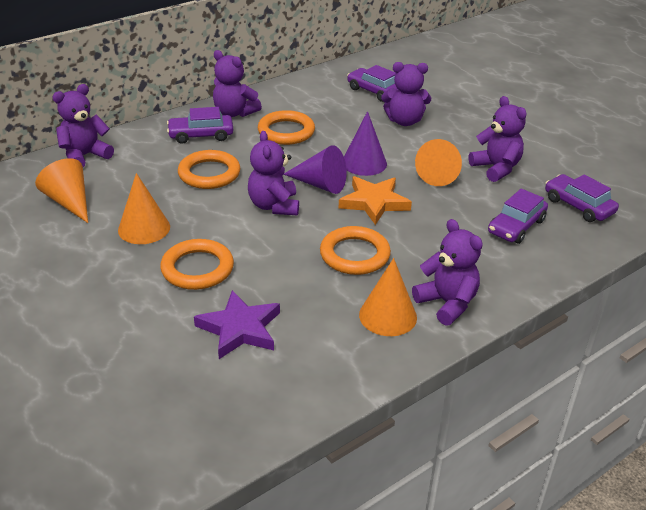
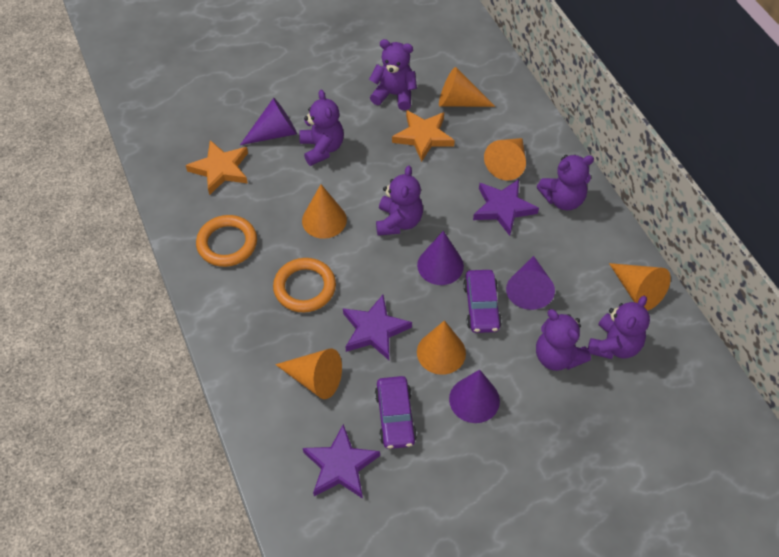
orange cone: [35,158,88,223] [118,173,170,244] [359,258,417,336] [415,139,462,186] = 4 -> [275,348,342,399] [302,184,347,239] [417,320,466,375] [439,67,495,107] [484,138,526,180] [609,263,671,311] = 6
orange ring: [160,239,234,290] [178,150,240,189] [258,110,315,145] [320,226,391,275] = 4 -> [196,215,257,267] [273,258,336,312] = 2
orange star: [339,176,412,225] = 1 -> [186,140,248,195] [392,110,455,162] = 2
purple car: [167,107,233,144] [347,65,398,102] [488,189,548,244] [545,174,619,222] = 4 -> [375,376,417,449] [463,270,502,333] = 2
purple cone: [284,145,347,194] [344,111,387,176] = 2 -> [240,98,297,145] [417,231,464,285] [449,369,500,423] [506,256,555,310] = 4
purple star: [194,290,280,359] = 1 -> [303,424,380,499] [343,295,412,360] [473,179,539,236] = 3

